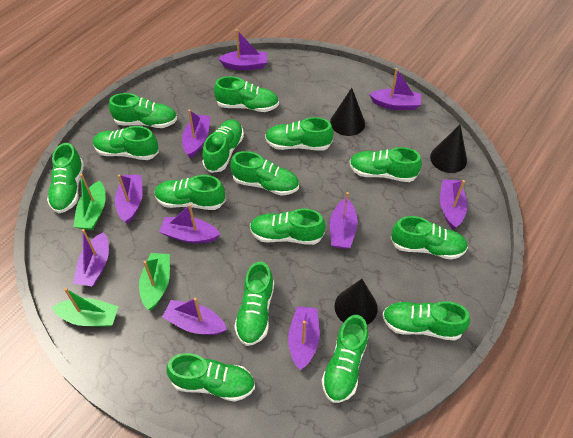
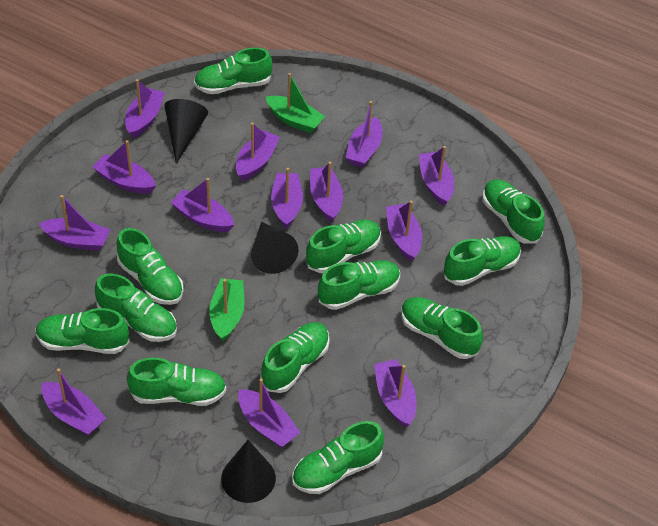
green boat: [52,288,119,326] [73,174,106,230] [139,253,170,310] = 3 -> [209,278,245,341] [266,73,325,133] = 2
green shoe: [47,143,84,213] [93,126,159,160] [109,93,177,128] [154,175,226,210] [166,353,255,402] [202,119,244,173] [214,76,279,112] [230,151,299,196] [234,261,274,346] [250,209,325,245] [265,117,334,151] [322,315,368,403] [349,147,422,182] [382,301,470,341] [391,216,468,260] = 15 -> [35,308,130,354] [95,273,177,342] [117,228,184,305] [127,357,227,406] [194,48,272,94] [260,322,330,393] [292,421,384,494] [306,220,381,273] [318,260,400,310] [401,297,483,359] [443,236,521,286] [482,179,545,243] = 12
purple boat: [73,229,109,287] [115,174,143,224] [159,204,220,244] [162,298,227,335] [182,110,210,158] [218,29,267,70] [288,306,320,370] [330,192,358,249] [369,68,421,110] [440,179,467,229] = 10 -> [39,195,110,251] [41,368,106,435] [92,140,156,194] [125,79,165,138] [170,178,234,232] [236,123,280,181] [238,378,301,448] [271,168,303,229] [310,162,343,222] [345,101,383,168] [374,359,417,427] [386,201,422,262] [419,146,454,206] = 13

